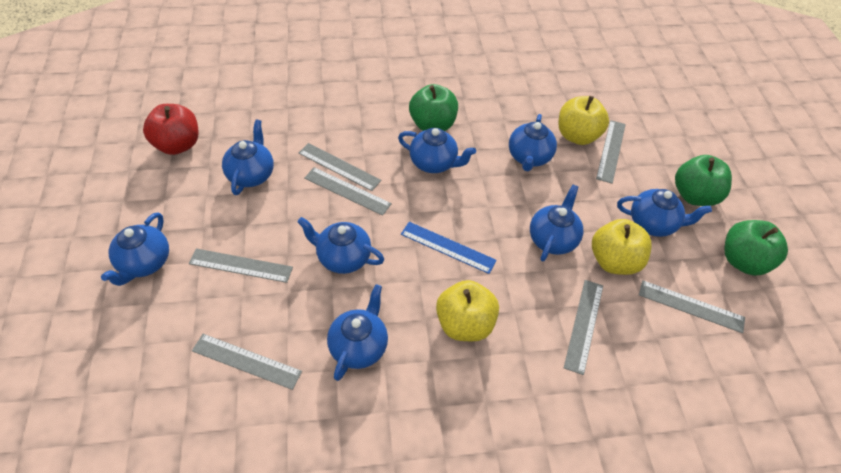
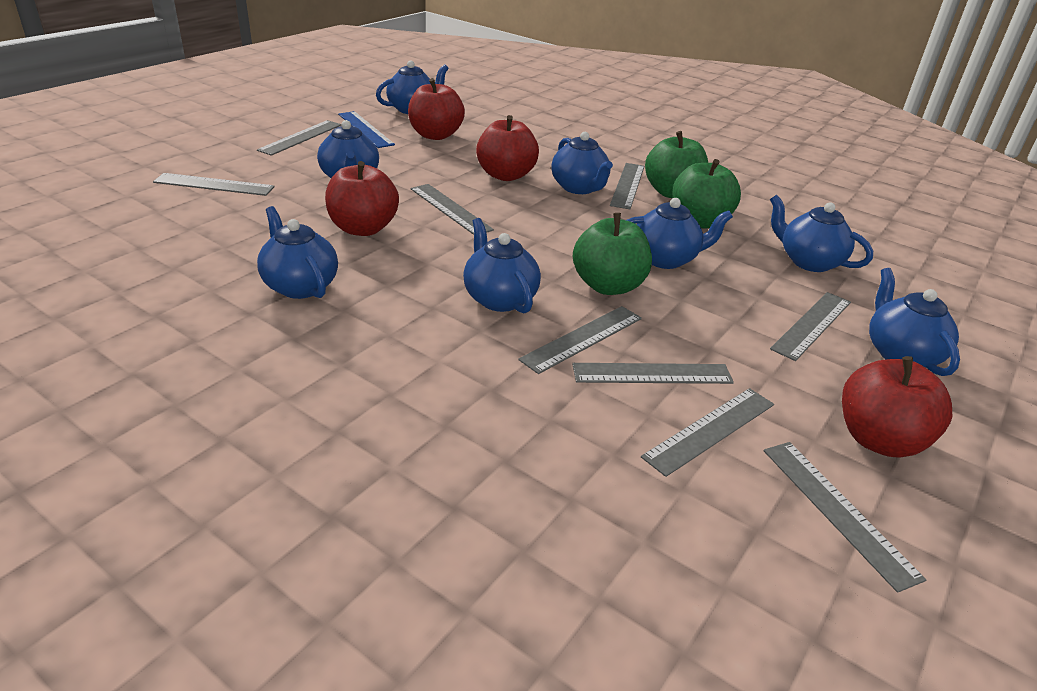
grey ruler: [189,248,293,283] [192,334,302,390] [299,143,381,191] [304,167,392,216] [564,280,603,375] [596,120,626,184] [639,280,745,333] = 7 -> [153,173,275,196] [257,120,341,156] [411,184,494,235] [518,306,642,374] [572,363,734,384] [610,163,644,209] [641,388,774,477] [763,442,926,593] [770,292,851,361] = 9
red apple: [143,104,199,155] = 1 -> [325,161,399,236] [408,78,465,140] [476,115,539,181] [842,356,952,458] = 4
yellow apple: [436,280,499,341] [558,96,609,145] [592,219,651,275] = 3 -> none = 0

